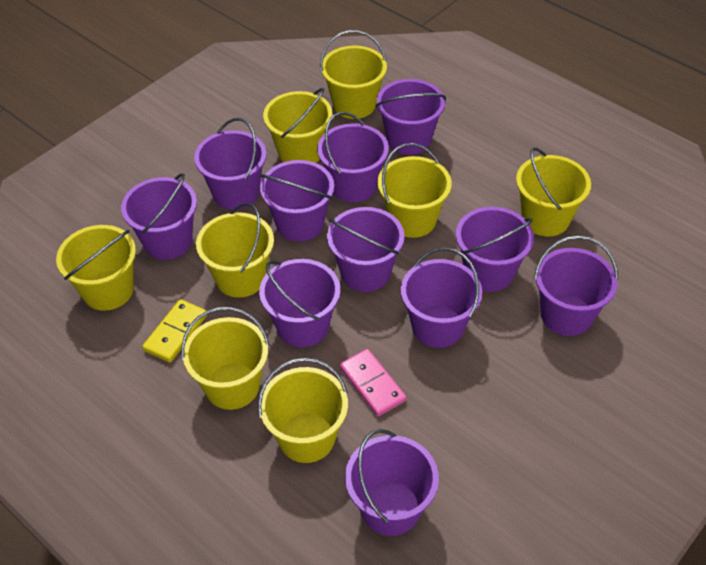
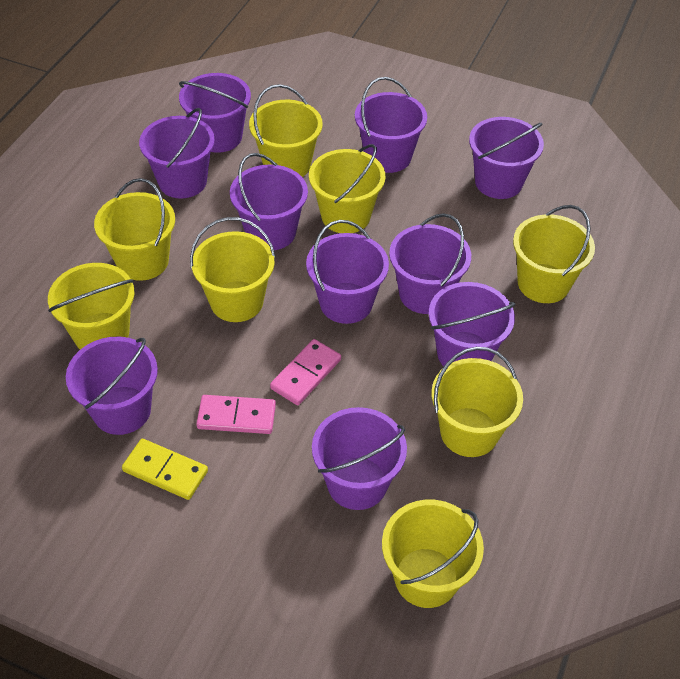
pink domino: [340,349,406,416] = 1 -> [196,395,276,434] [270,339,341,405] = 2
purple bucket: [121,173,197,260] [194,118,267,210] [259,259,340,347] [260,160,334,242] [317,112,389,203] [327,207,405,292] [345,429,439,536] [376,79,446,155] [401,247,482,348] [456,207,534,292] [534,236,618,336] = 11 -> [66,337,158,435] [139,108,215,199] [179,73,251,153] [230,153,308,250] [306,220,389,324] [312,407,407,510] [355,77,427,173] [389,213,471,314] [429,282,516,366] [469,117,544,199] = 10

